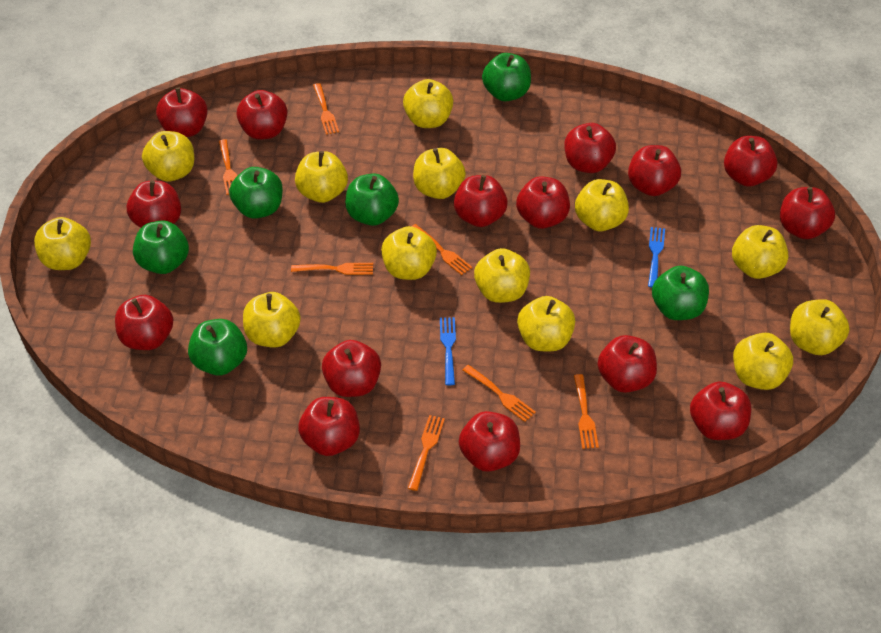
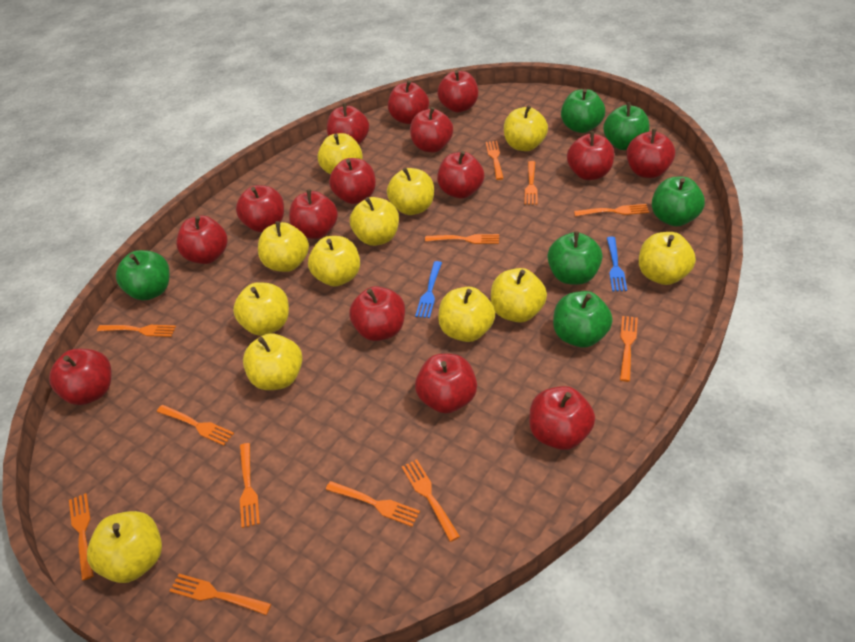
orange fork: [219,139,237,195] [291,263,373,275] [313,83,339,134] [408,415,445,491] [411,224,472,275] [463,365,536,422] [574,374,599,449] = 7 -> [69,493,94,581] [97,325,176,337] [157,405,234,446] [170,574,271,615] [240,443,260,528] [326,481,420,527] [401,459,460,542] [425,234,499,244] [486,141,504,180] [524,161,538,205] [574,204,649,216] [620,316,638,382] = 12
yellow apple: [34,217,91,270] [142,131,194,182] [243,292,301,348] [295,151,348,203] [381,226,437,280] [403,79,453,128] [413,148,466,199] [474,248,530,303] [517,296,575,351] [575,179,629,231] [732,225,788,279] [733,333,793,390] [790,299,850,355] = 13 -> [87,511,162,583] [233,282,289,336] [243,333,303,390] [258,221,309,272] [308,236,360,287] [318,133,363,175] [350,197,399,246] [387,167,434,215] [438,287,495,342] [491,268,547,323] [504,105,548,151] [639,232,696,285] = 12

